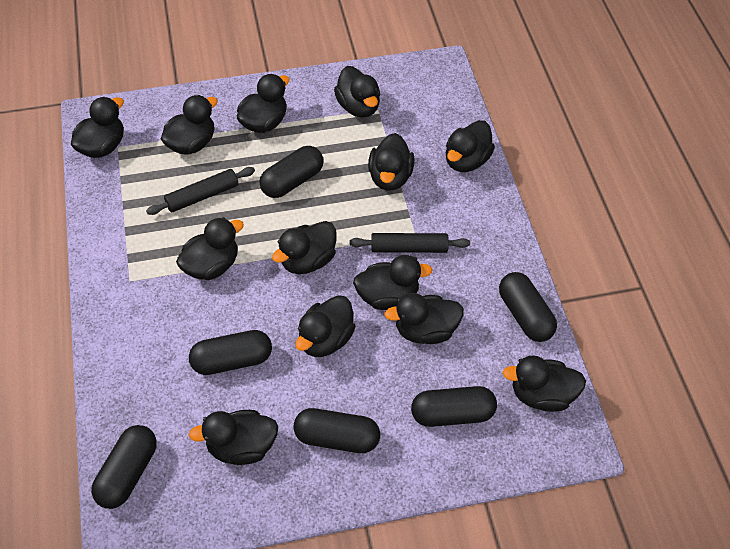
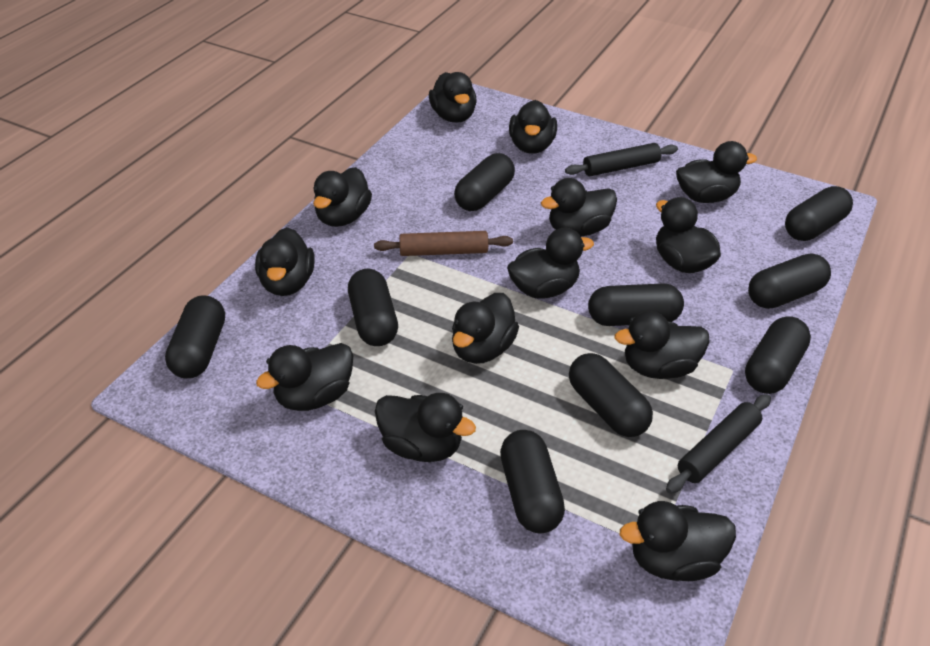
black capsule: [91,425,157,509] [189,330,272,375] [259,146,324,198] [293,408,380,453] [411,386,497,427] [499,272,557,342] = 6 -> [165,295,225,378] [348,269,398,346] [454,153,515,211] [500,430,565,533] [569,353,653,437] [588,283,684,326] [745,316,811,394] [748,253,831,309] [785,186,853,241] = 9
brown rolling pin: none = 0 -> [374,231,513,256] = 1

